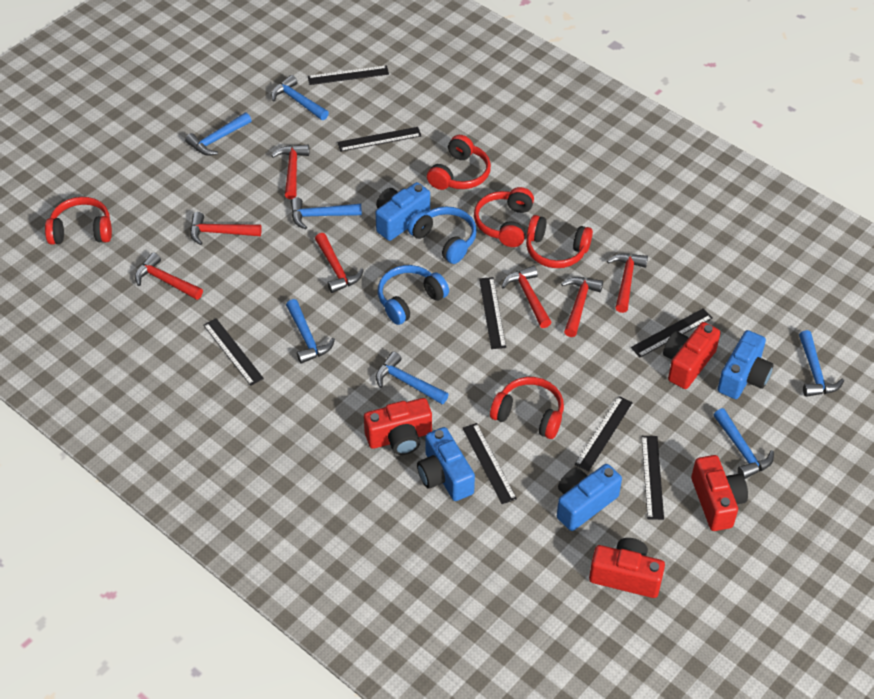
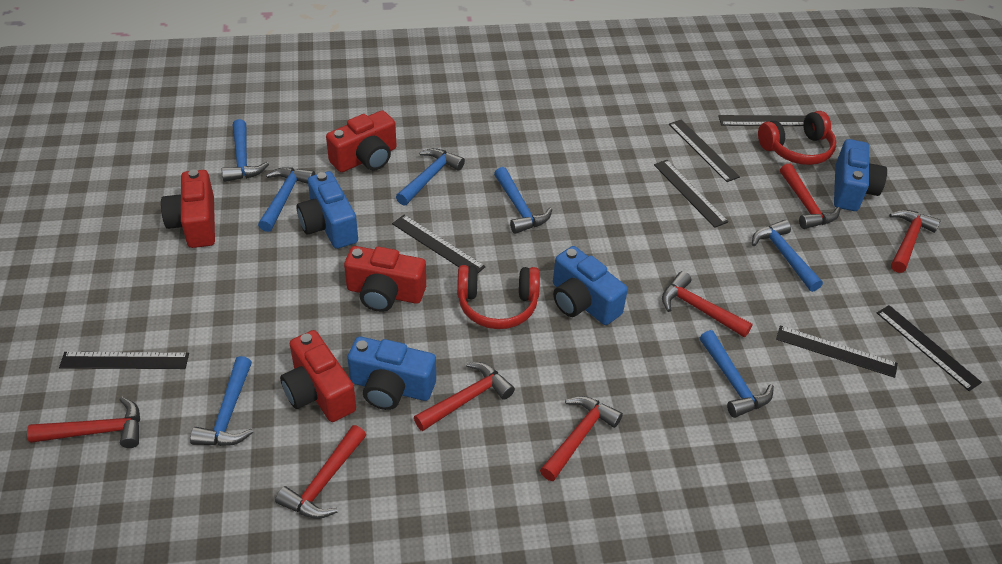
black ruler: [203,318,264,386] [308,65,389,85] [337,127,421,152] [462,423,517,504] [479,277,506,349] [574,396,633,472] [631,308,713,357] [641,436,664,520] = 8 -> [59,352,189,369] [392,215,486,273] [654,160,728,228] [669,120,740,182] [718,115,806,126] [776,326,898,378] [877,305,982,391] = 7
blue headphones: [378,265,449,325] [407,206,477,264] = 2 -> none = 0
red headphones: [45,197,112,245] [427,135,491,190] [474,187,534,247] [490,377,564,439] [526,215,593,268] = 5 -> [457,265,540,329] [758,111,836,165] = 2

